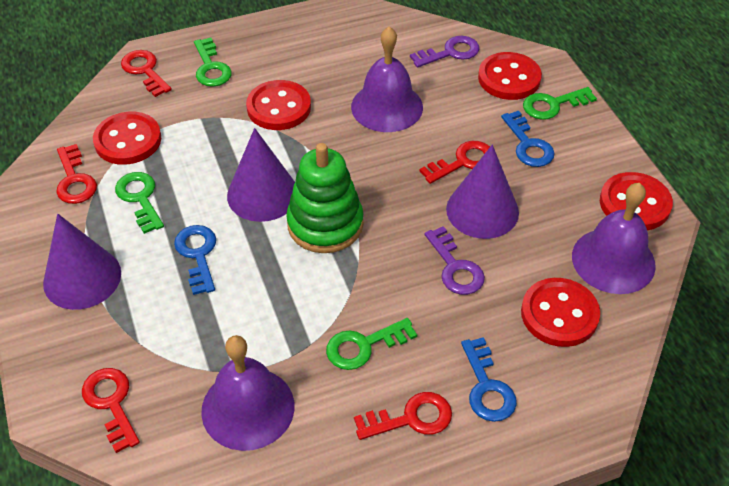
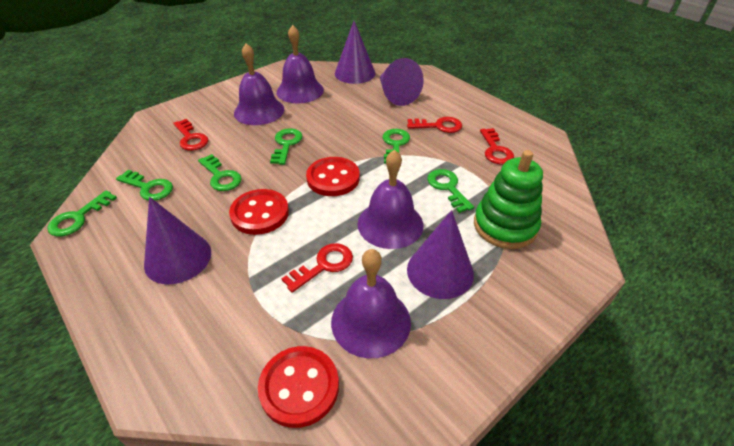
blue key: [174,225,216,295] [461,337,517,422] [501,111,555,167] = 3 -> none = 0
green key: [115,172,164,234] [194,38,232,87] [326,318,417,370] [523,87,597,120] = 4 -> [47,190,117,237] [116,170,173,201] [198,154,241,191] [270,128,303,165] [383,129,410,164] [427,169,474,213] = 6
purple bell: [201,335,295,451] [351,26,423,132] [572,183,656,294] = 3 -> [234,43,284,125] [277,25,324,104] [331,249,411,358] [358,150,423,249] = 4
purple cone: [43,214,121,310] [227,128,295,222] [446,145,519,239] = 3 -> [144,197,211,284] [335,21,376,84] [380,58,424,106] [407,210,474,299] = 4
purple key: [410,36,479,68] [424,226,485,295] = 2 -> none = 0
red button: [93,112,161,165] [246,80,311,130] [478,52,542,100] [521,278,600,347] [600,172,673,230] = 5 -> [229,189,289,235] [258,346,339,428] [306,157,360,196] = 3
red key: [56,144,97,204] [82,368,140,453] [121,50,172,97] [354,392,452,440] [420,141,490,184] = 5 -> [173,119,209,151] [282,243,353,293] [407,117,462,133] [480,128,514,165] = 4

